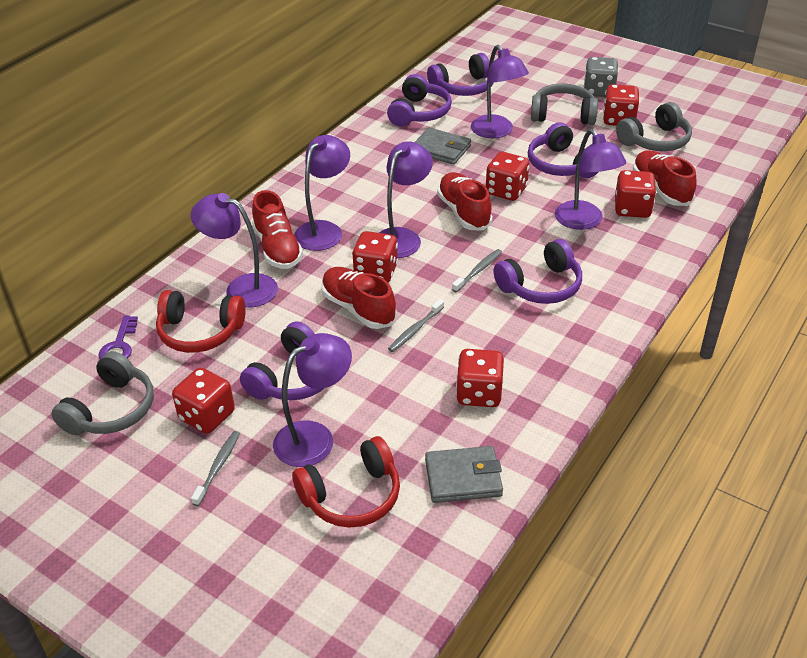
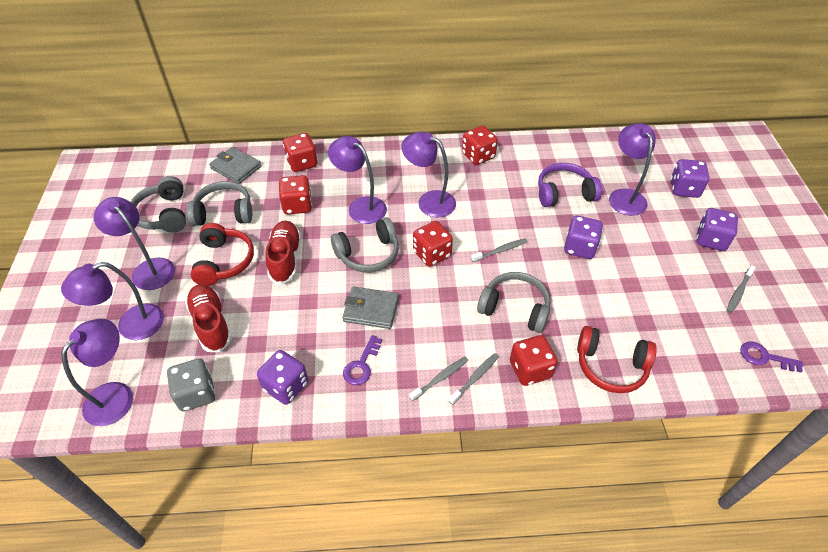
grey headphones: [51,351,154,435] [531,84,598,125] [616,102,692,151] = 3 -> [131,176,186,233] [186,181,252,226] [331,217,399,273] [477,272,550,333] = 4
grey toothbrush: [191,431,240,506] [388,299,444,352] [452,249,502,292] = 3 -> [409,357,468,401] [449,353,499,405] [471,238,527,262] [727,265,756,313] = 4
purple dice: none = 0 -> [257,350,308,405] [564,216,603,259] [671,159,709,198] [696,208,738,251] = 4
purple headphones: [240,321,324,400] [387,74,452,127] [427,53,494,96] [494,239,582,304] [528,122,598,178] = 5 -> [538,163,602,207] = 1
purple key: [98,316,138,360] = 1 -> [343,335,382,385] [740,341,804,373] = 2
red dice: [172,368,235,434] [352,231,398,283] [456,349,504,407] [486,152,529,201] [603,84,639,126] [615,170,656,218] = 6 -> [279,175,312,215] [283,133,318,172] [413,221,453,267] [462,126,498,165] [510,335,558,386] = 5
red shoe: [252,190,303,269] [321,267,397,329] [437,172,493,231] [633,150,697,206] = 4 -> [185,284,232,352] [265,221,301,284] = 2

